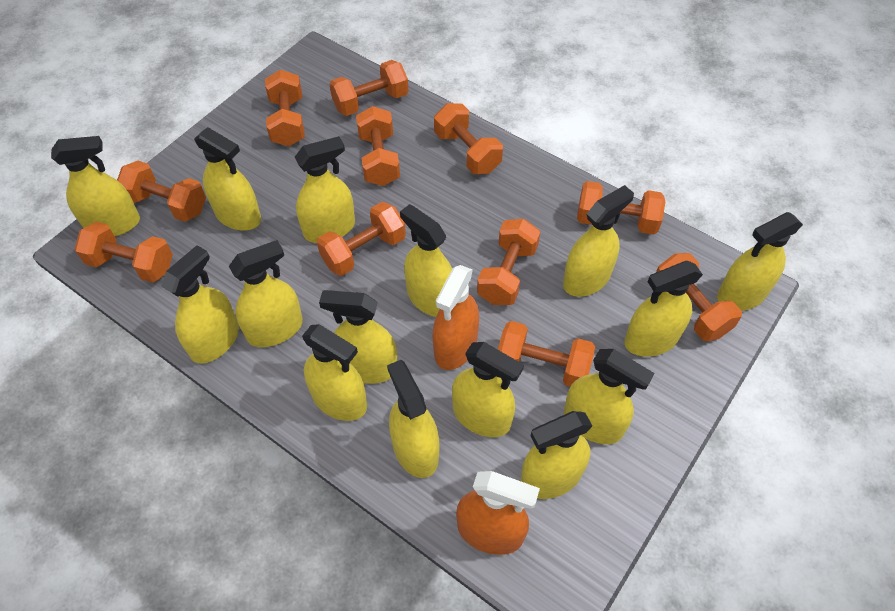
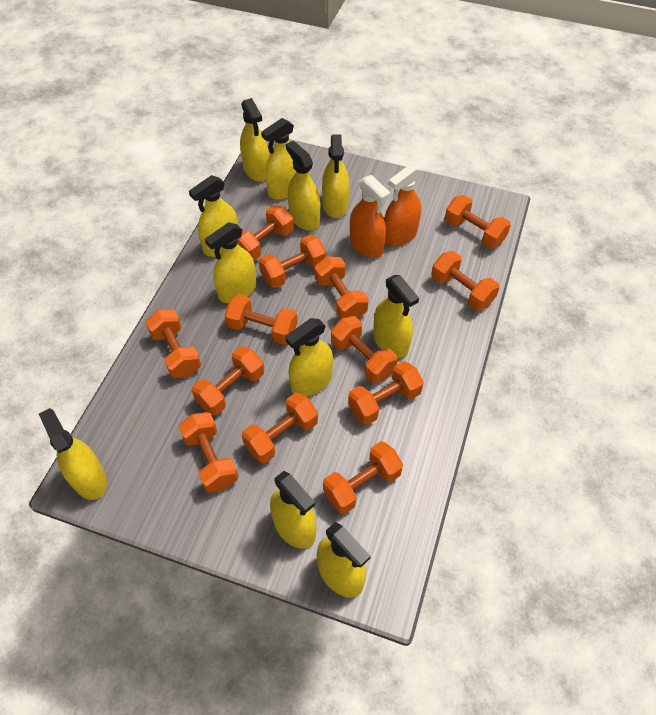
orange dumbbell: [75,222,173,283] [117,161,206,222] [265,70,305,146] [317,202,406,276] [330,60,408,116] [356,106,400,186] [434,103,503,174] [477,219,540,305] [498,321,595,387] [577,181,665,235] [656,253,742,341] = 11 -> [146,309,201,378] [178,412,238,493] [192,346,264,415] [225,294,297,345] [237,205,294,260] [242,392,318,463] [259,235,326,288] [315,256,369,319] [323,441,403,514] [331,316,398,383] [348,361,424,425] [431,251,500,311] [445,195,511,249] = 13
yellow spray bottle: [51,136,140,236] [161,245,239,363] [194,127,261,231] [229,240,303,347] [295,136,355,243] [302,324,367,421] [319,290,397,384] [387,360,439,478] [400,204,452,317] [452,342,524,437] [521,411,592,499] [563,185,634,297] [564,349,655,444] [624,261,703,357] [717,212,803,311] = 15 -> [39,408,107,500] [189,175,238,257] [205,222,256,303] [240,98,269,182] [261,118,296,200] [270,471,317,549] [286,141,321,231] [286,318,333,397] [317,522,370,597] [322,134,349,218] [373,275,419,358] = 11

